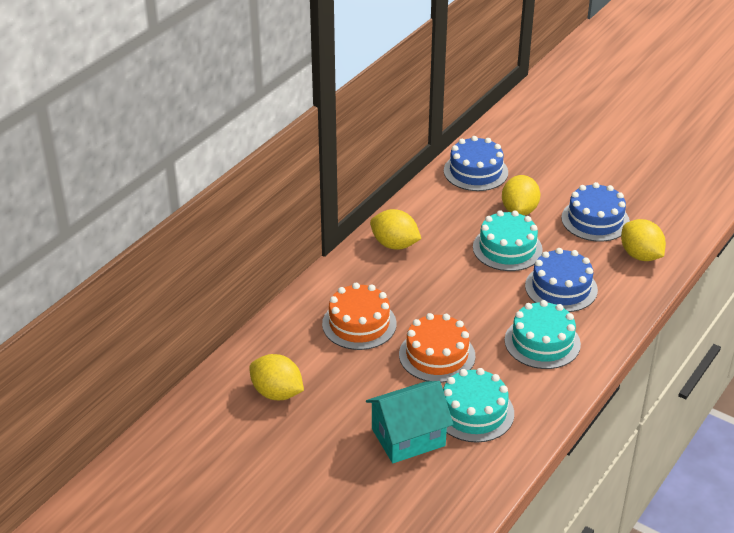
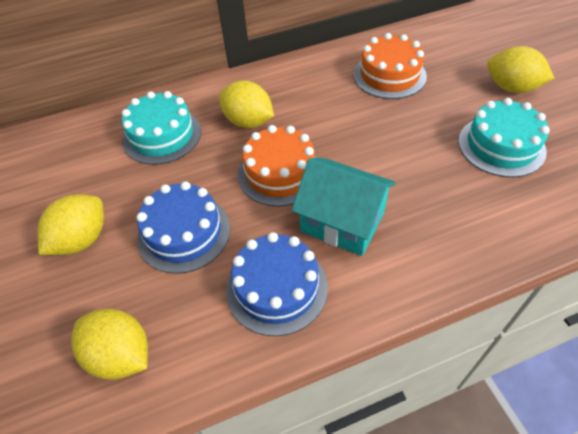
blue cake: [444,136,508,191] [525,248,598,312] [561,182,630,242] = 3 -> [136,181,230,274] [226,232,328,336] = 2
turquoise cake: [443,368,514,443] [473,210,543,271] [505,300,581,369] = 3 -> [122,91,201,165] [458,98,550,177] = 2

